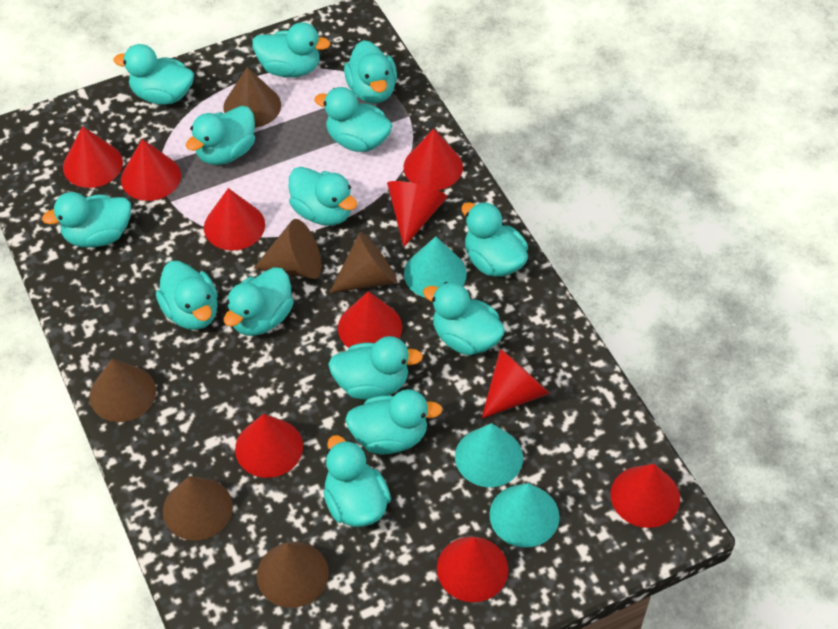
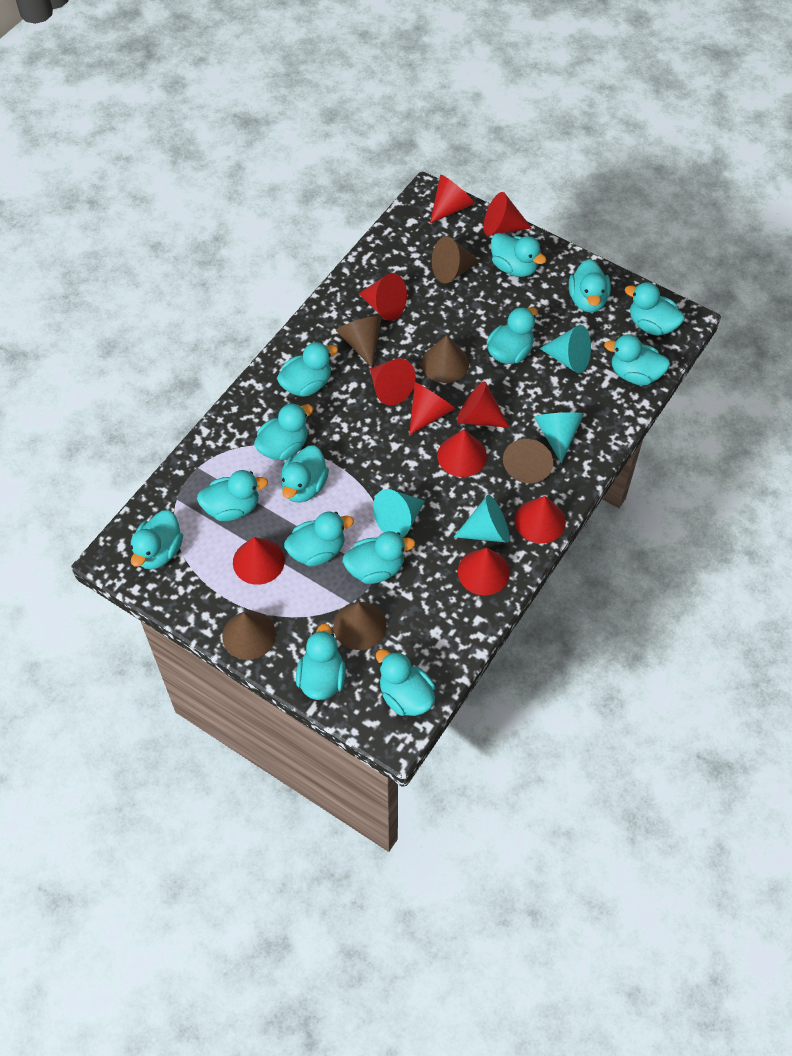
turquoise cone: [404,237,467,297] [455,423,523,487] [489,483,560,547] = 3 -> [373,489,425,538] [454,495,510,543] [534,412,584,463] [539,325,591,373] = 4

